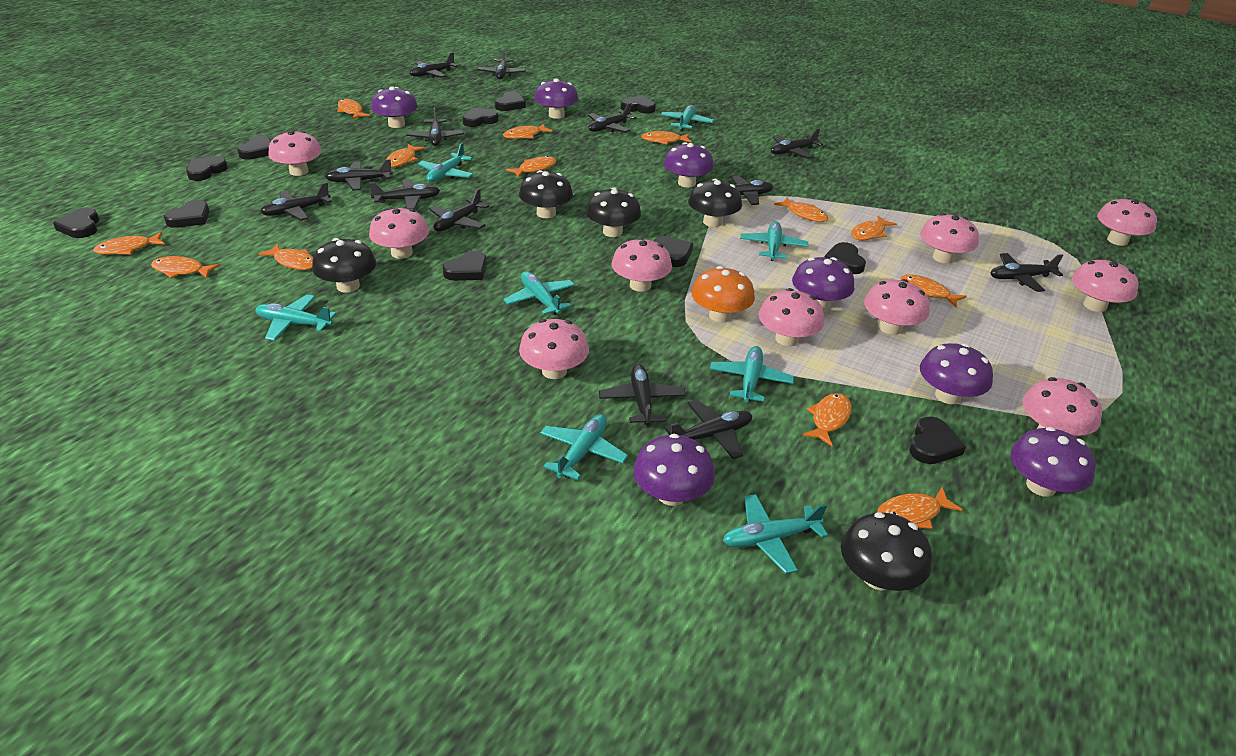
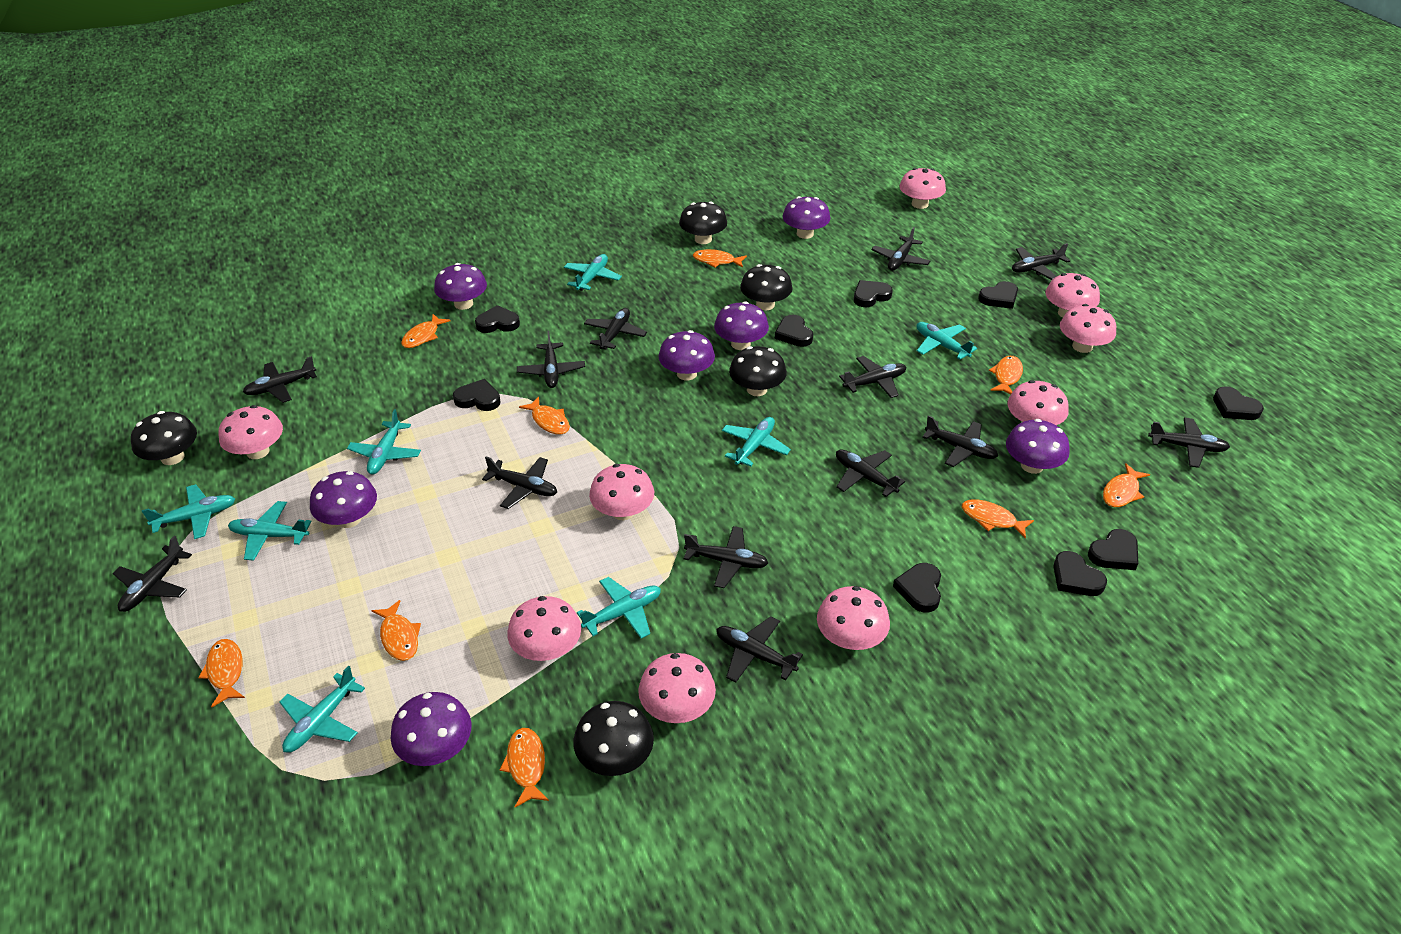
black heart: [53,208,99,238] [164,200,210,228] [186,156,228,181] [237,136,271,160] [442,251,487,281] [462,107,499,127] [495,91,526,111] [621,95,656,114] [654,236,693,267] [825,242,866,274] [909,417,966,464] = 11 -> [453,379,501,411] [475,305,520,333] [775,315,813,347] [854,280,893,307] [893,563,941,612] [978,281,1018,309] [1053,551,1107,596] [1088,529,1138,570] [1213,386,1264,420] = 9
orange fish: [93,232,165,255] [151,256,220,278] [259,243,313,270] [337,99,370,120] [387,144,425,167] [503,123,553,139] [506,156,557,178] [641,131,691,145] [774,197,829,222] [802,393,852,446] [851,216,897,240] [877,487,963,529] [901,274,967,307] = 13 -> [198,639,245,707] [372,600,421,661] [401,314,450,348] [500,728,549,807] [519,396,570,435] [693,249,747,268] [962,499,1034,539] [989,356,1023,394] [1103,463,1150,507] = 9
orange mushroom: [691,266,755,323] = 1 -> none = 0
pink mushroom: [268,130,322,176] [369,207,429,259] [519,319,589,379] [612,237,672,292] [758,288,824,346] [864,279,930,335] [920,213,979,263] [1022,377,1102,436] [1072,259,1138,312] [1097,198,1157,246] = 10 -> [219,405,283,459] [507,596,581,661] [589,464,654,520] [638,653,716,723] [817,586,890,650] [899,168,946,209] [1007,380,1068,425] [1046,273,1100,318] [1060,304,1116,353] = 9

